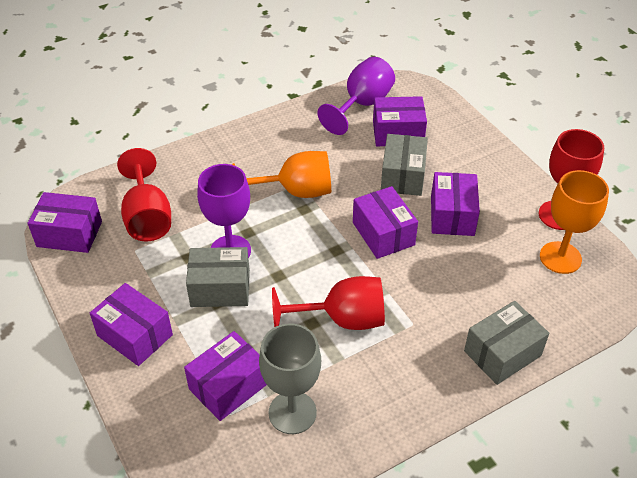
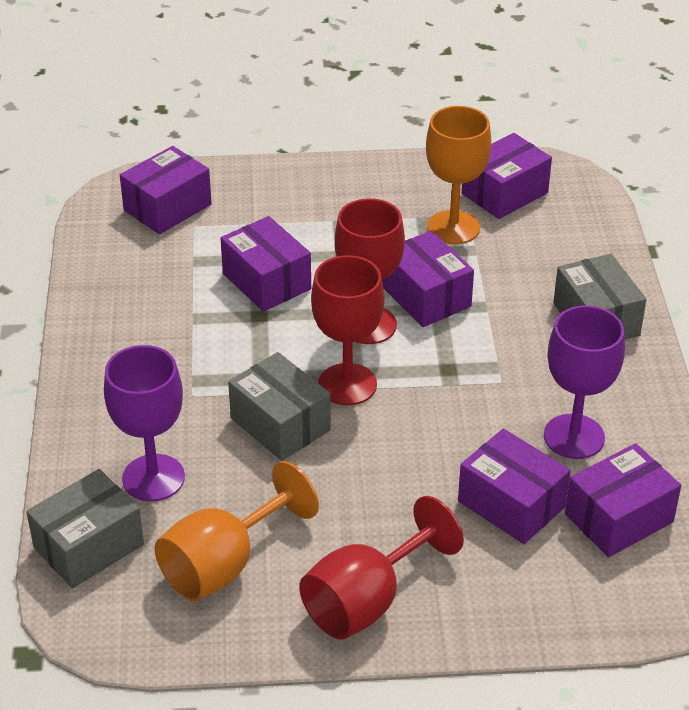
grey goblet: [259,323,321,434] = 1 -> none = 0

